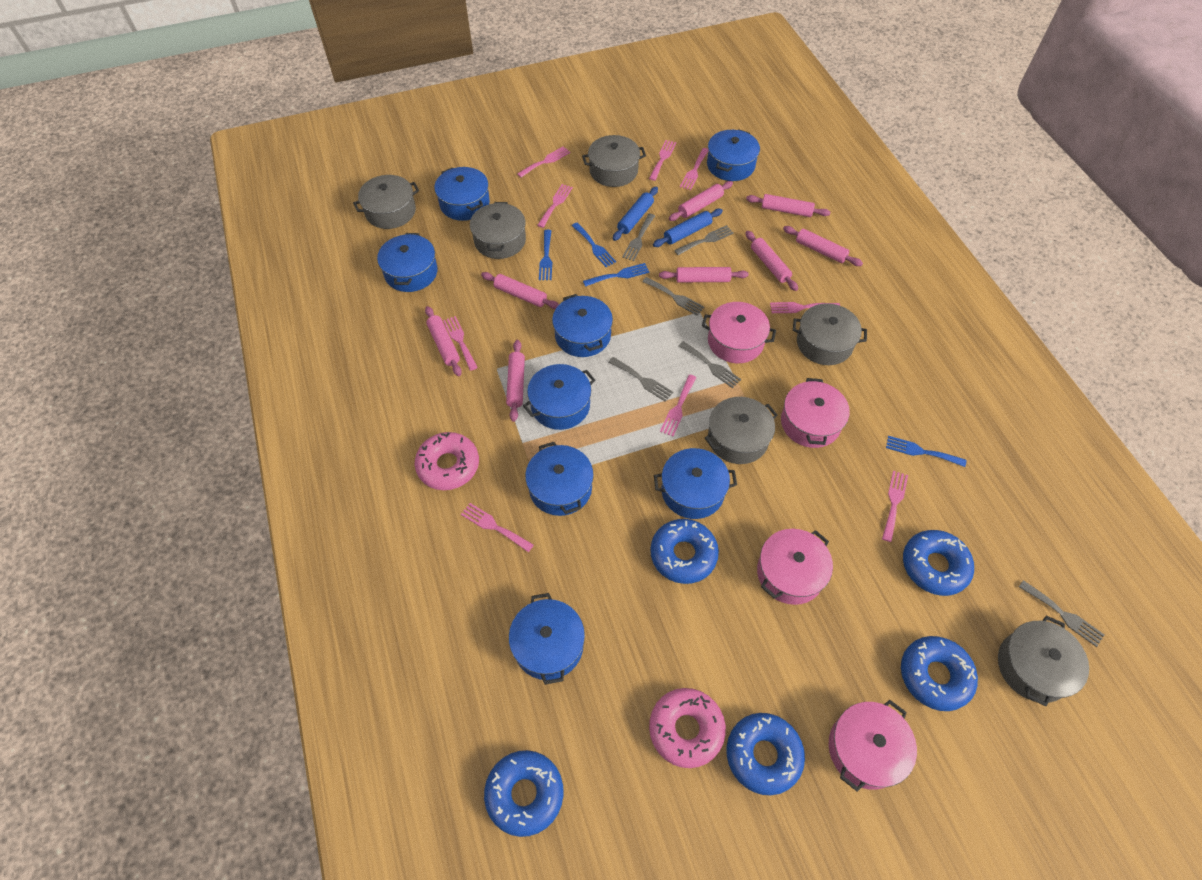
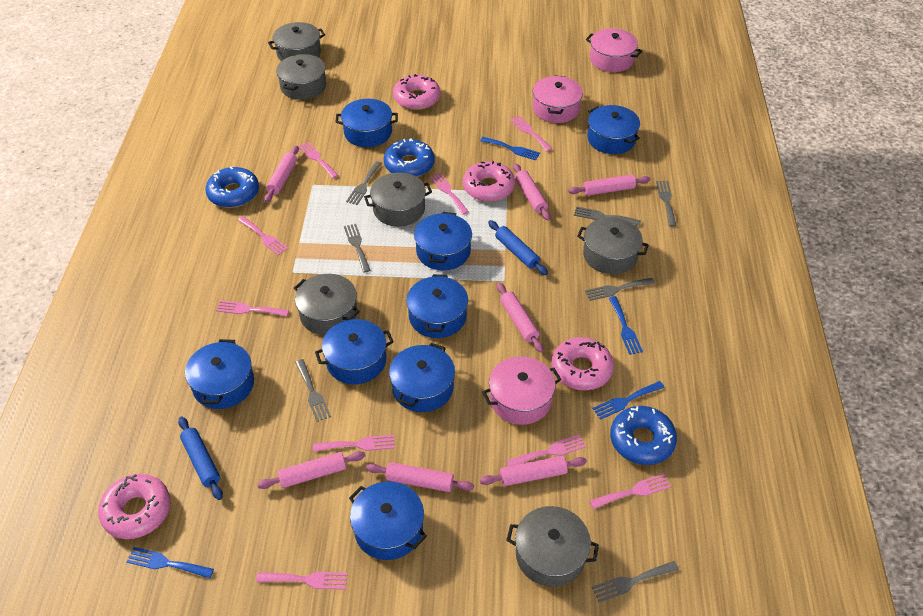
blue donut: [484,750,564,837] [650,519,719,584] [726,713,805,795] [901,636,978,711] [903,530,974,596] = 5 -> [205,166,259,208] [384,138,435,177] [610,406,677,465] = 3
grey fork: [609,357,673,402] [622,213,655,261] [642,277,704,316] [674,225,734,255] [679,341,741,388] [1019,580,1104,647] = 6 -> [295,359,331,422] [344,224,370,273] [346,161,382,205] [574,206,641,226] [585,278,655,301] [592,561,679,603] [656,181,676,226] = 7
pink donut: [415,432,479,490] [649,688,726,768] = 2 -> [98,474,171,539] [393,74,441,110] [463,161,515,202] [551,337,614,390] = 4
pink pot: [702,302,776,363] [757,529,833,605] [781,378,850,448] [829,700,917,791] = 4 -> [482,356,561,425] [533,75,583,123] [586,28,642,72] = 3
pink rolling pin: [425,306,462,376] [481,272,559,309] [506,340,525,422] [659,267,749,282] [669,181,733,221] [745,231,798,291] [746,194,831,217] [783,226,863,266] = 8 -> [257,451,366,489] [264,145,299,203] [366,462,474,492] [480,456,587,486] [497,282,544,353] [513,163,550,221] [568,175,650,196] = 7

